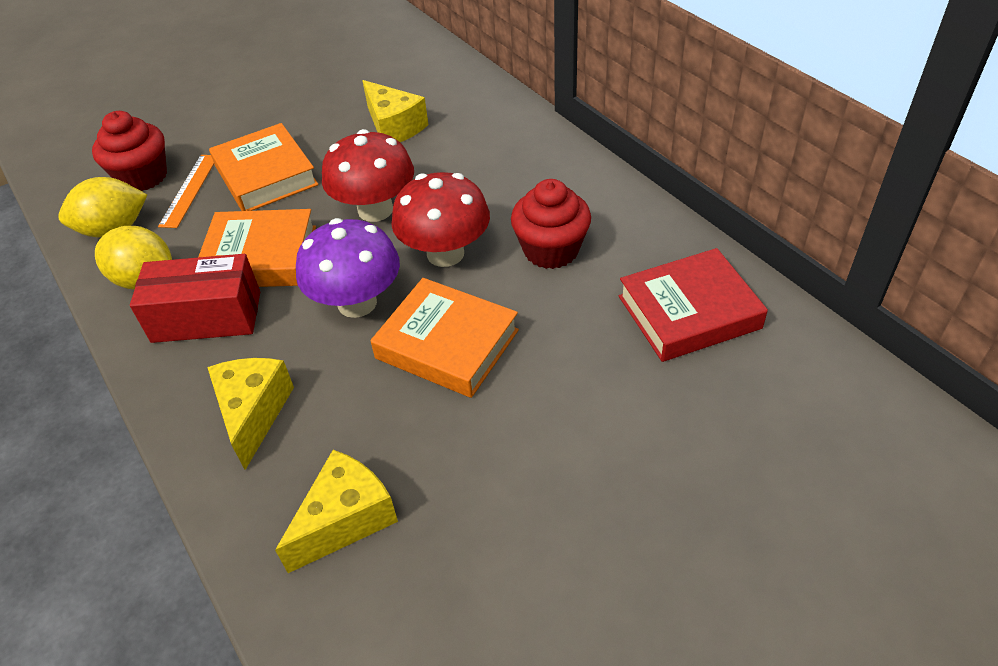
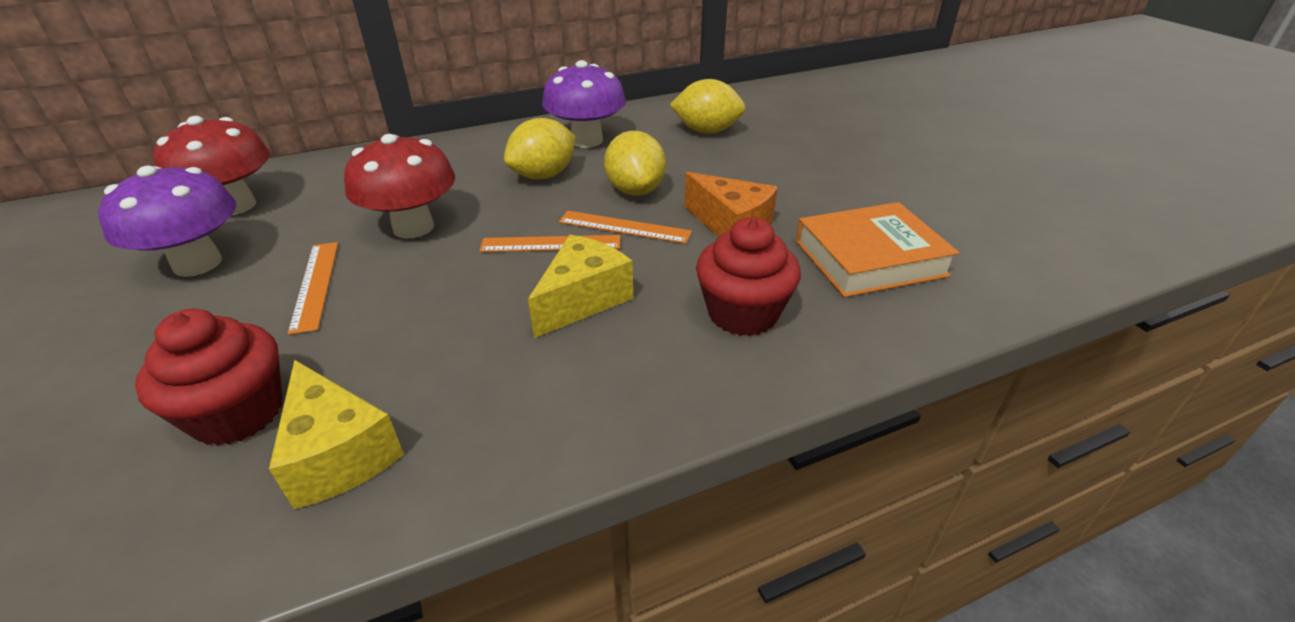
orange book: [198,209,316,287] [209,123,319,211] [370,278,519,398] = 3 -> [796,202,959,297] = 1
orange cheese: none = 0 -> [685,172,778,237] = 1
orange ruler: [158,155,214,228] = 1 -> [288,242,338,335] [479,235,620,252] [559,211,692,244] = 3
purple mushroom: [296,218,400,318] = 1 -> [98,165,236,277] [542,60,626,148] = 2
red book: [619,248,768,362] = 1 -> none = 0
red box: [130,254,260,343] = 1 -> none = 0
yellow cheese: [207,358,294,470] [275,450,398,573] [362,80,428,142] = 3 -> [269,360,404,509] [528,235,633,338] = 2
yellow lemon: [58,177,147,238] [95,226,172,289] = 2 -> [504,118,576,180] [604,131,666,196] [670,79,746,134] = 3

